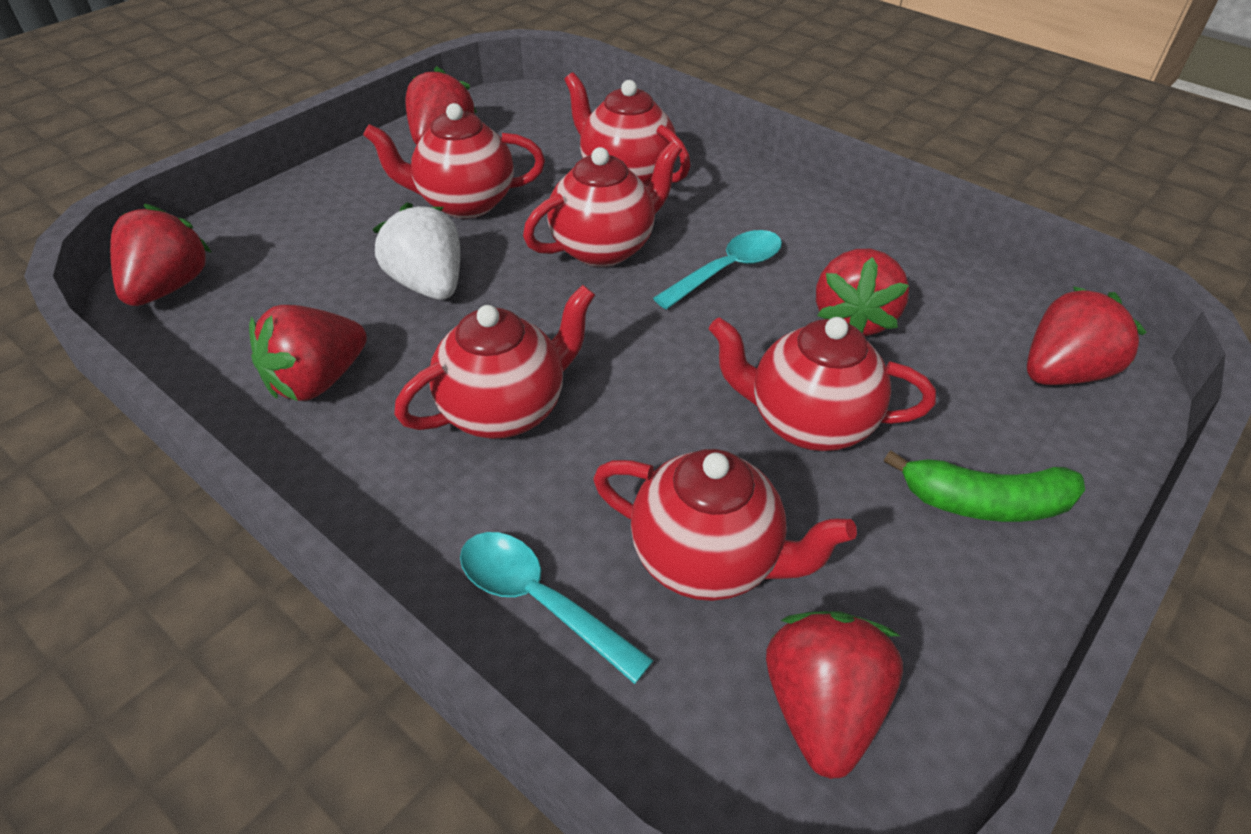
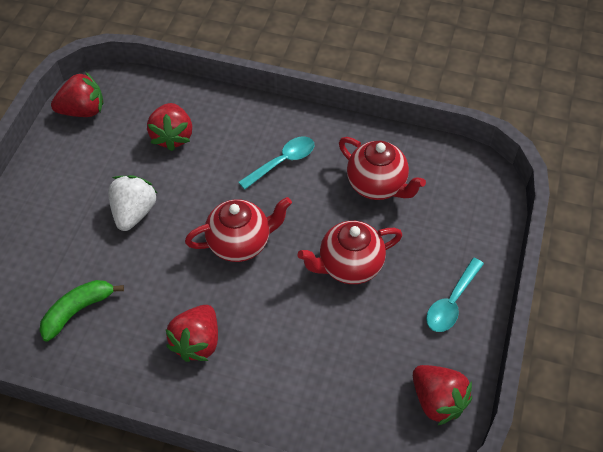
red strawberry: [110,204,212,306] [249,305,367,401] [405,66,477,145] [766,611,903,779] [816,249,909,336] [1027,286,1146,385] = 6 -> [51,72,103,117] [147,103,192,151] [166,305,218,362] [413,365,472,426] = 4
red teapot: [363,103,545,218] [394,285,595,439] [523,141,682,267] [564,72,691,187] [593,449,857,601] [709,317,936,451] = 6 -> [185,197,292,262] [298,221,402,284] [339,137,426,200] = 3

